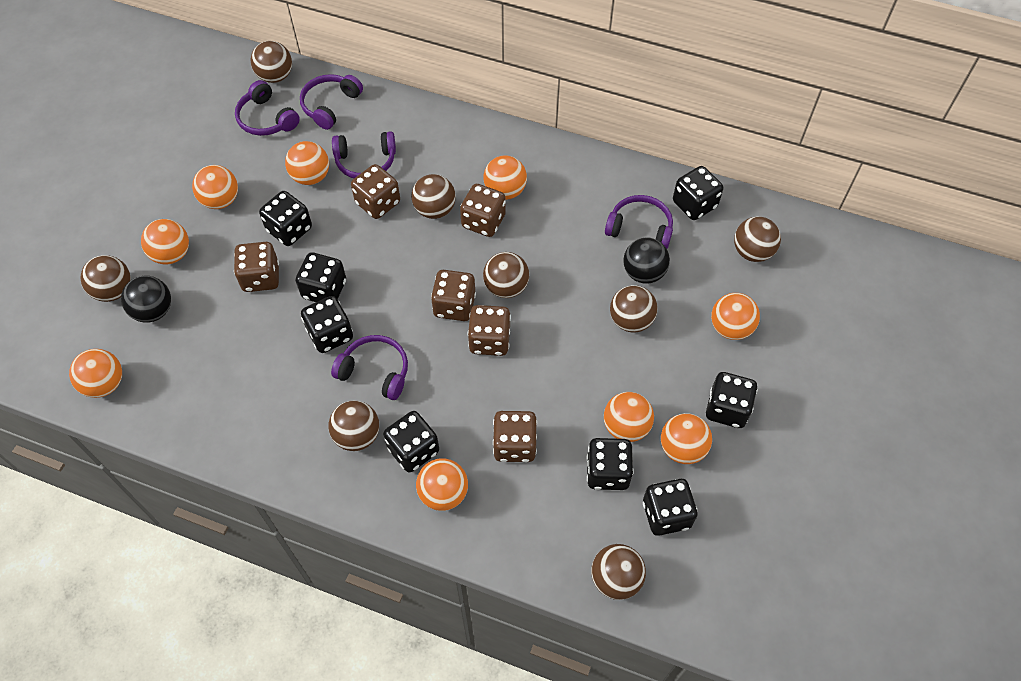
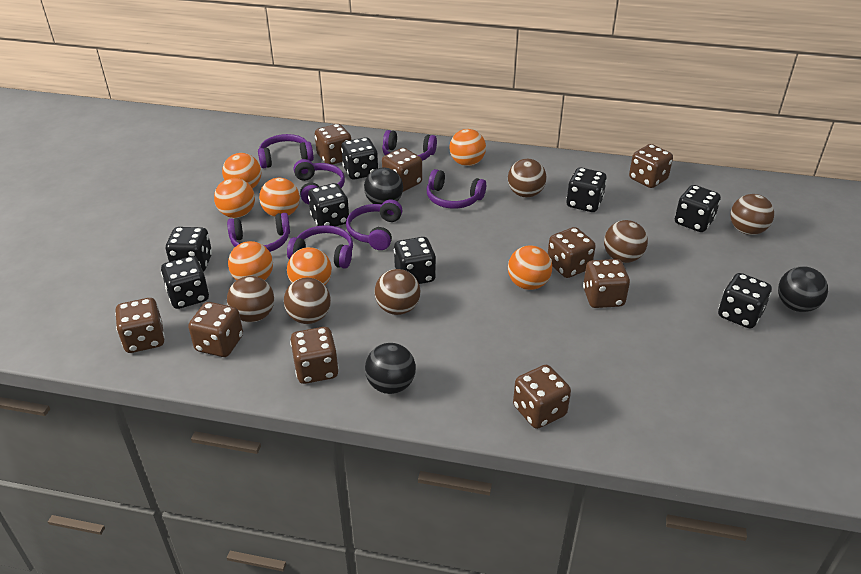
black ball: [121,276,171,323] [623,238,670,284] = 2 -> [364,167,403,204] [365,343,416,394] [778,266,828,312] = 3
brown ball: [80,255,131,302] [251,41,292,83] [328,401,379,451] [411,174,456,219] [483,252,529,298] [591,544,646,600] [610,285,658,332] [734,216,781,262] = 8 -> [227,276,274,322] [284,278,331,324] [374,269,420,315] [508,159,547,197] [604,220,648,263] [730,194,774,235] = 6
brown dice: [234,242,279,292] [351,164,400,219] [431,270,476,321] [460,184,506,237] [468,305,511,356] [493,411,537,462] = 6 -> [115,298,165,353] [188,302,243,357] [290,327,339,384] [315,124,351,165] [382,148,422,192] [513,365,571,429] [548,227,596,278] [583,259,630,308] [629,144,673,188] = 9
orange ball: [69,349,122,398] [141,219,189,264] [192,165,238,209] [285,141,329,185] [416,458,468,511] [483,156,527,200] [604,392,654,442] [661,413,712,464] [711,293,760,340] = 9 -> [214,178,255,218] [222,153,261,189] [228,241,273,280] [259,178,300,217] [287,247,332,285] [450,129,486,166] [508,245,552,290] = 7
purple headphones: [235,80,300,136] [300,74,363,130] [331,335,408,400] [332,131,396,178] [605,195,673,249] = 5 -> [227,213,290,252] [258,134,314,168] [287,225,353,269] [294,159,345,204] [346,200,402,250] [382,130,437,161] [427,169,486,209] = 7

